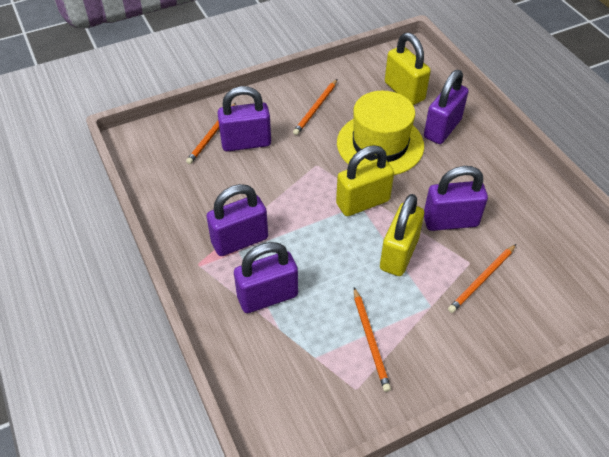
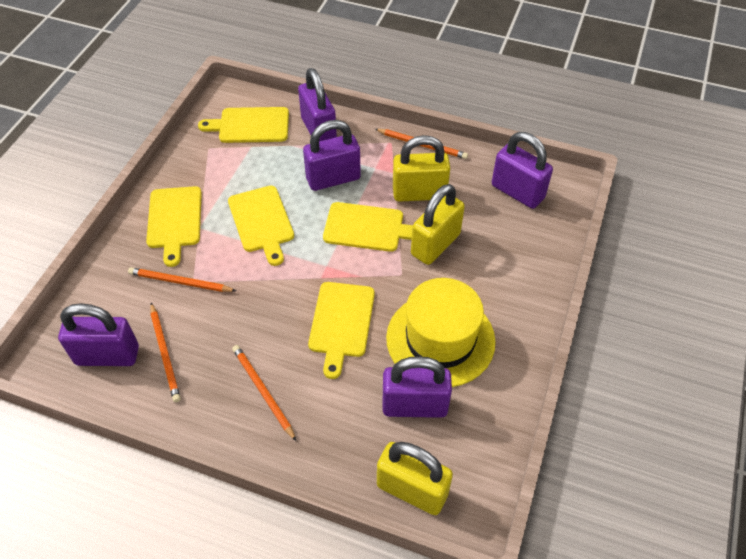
yellow cutting board: none = 0 -> [146,186,202,267] [198,107,289,143] [228,186,294,266] [308,282,375,379] [323,202,413,252] = 5

